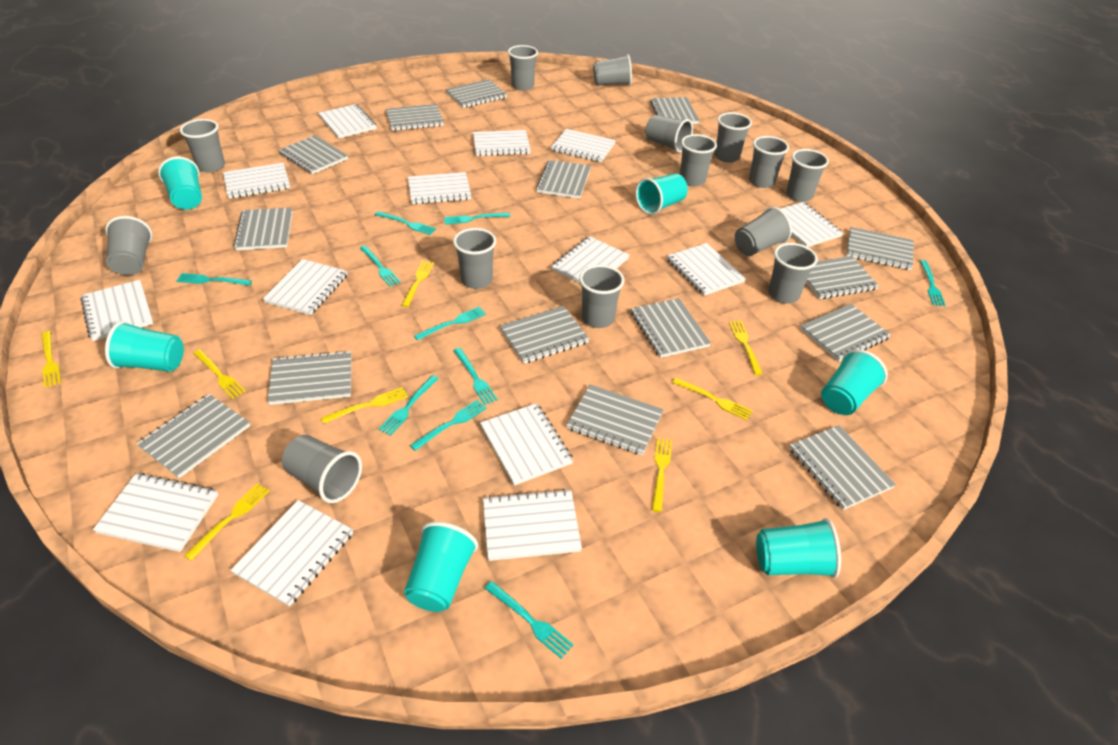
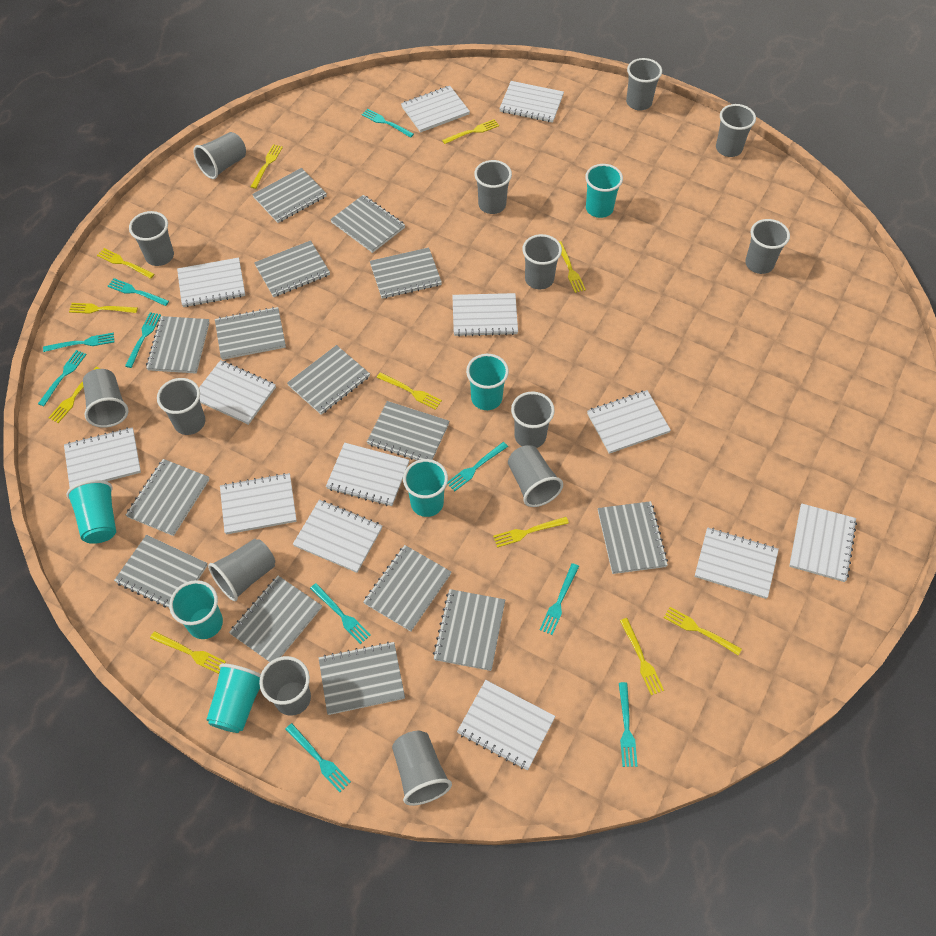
white notebook: [80,280,153,341] [93,473,218,552] [223,163,290,199] [231,500,353,607] [263,259,348,315] [318,104,377,139] [408,172,471,205] [473,130,531,156] [480,403,573,486] [483,489,582,561] [551,129,616,162] [551,236,629,284] [667,243,746,296] [780,202,843,247] = 14 -> [64,427,141,488] [177,258,245,307] [199,360,276,425] [220,473,297,534] [293,500,382,573] [326,443,409,506] [401,86,470,133] [452,293,518,337] [457,680,555,770] [499,81,564,123] [587,390,671,454] [695,527,779,599] [789,503,857,582] = 13
yellow fork: [42,331,61,388] [184,483,269,561] [193,349,246,399] [321,387,408,424] [401,261,434,307] [652,438,672,512] [672,378,753,420] [729,321,763,375] = 8 -> [48,367,100,423] [69,303,138,314] [97,248,155,279] [150,631,226,674] [251,144,283,189] [377,372,442,410] [442,119,499,144] [493,517,569,548] [559,241,586,293] [620,618,664,695] [664,607,742,656] = 11

